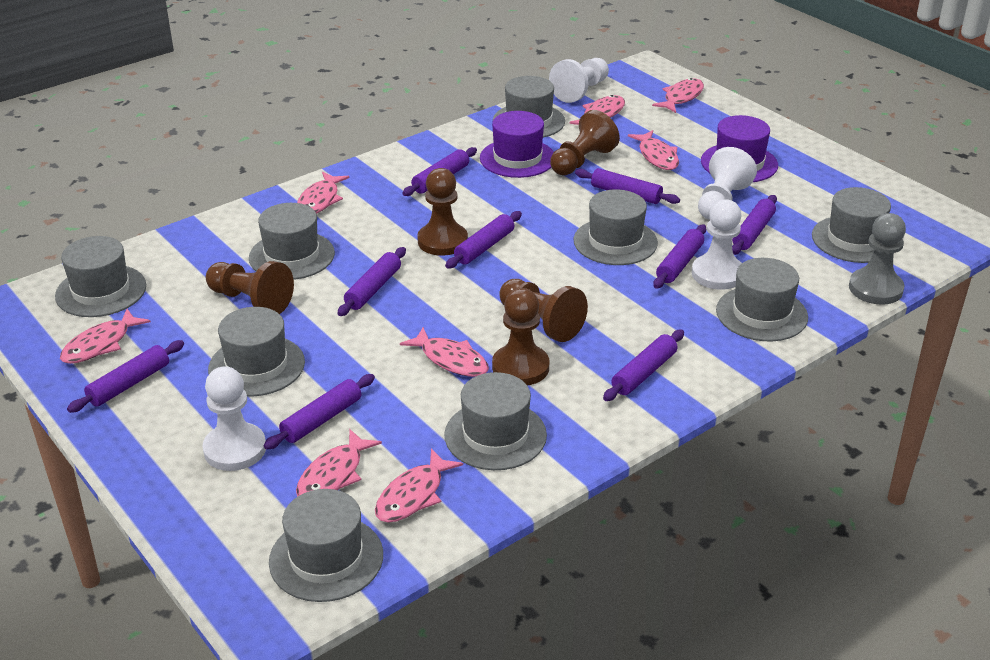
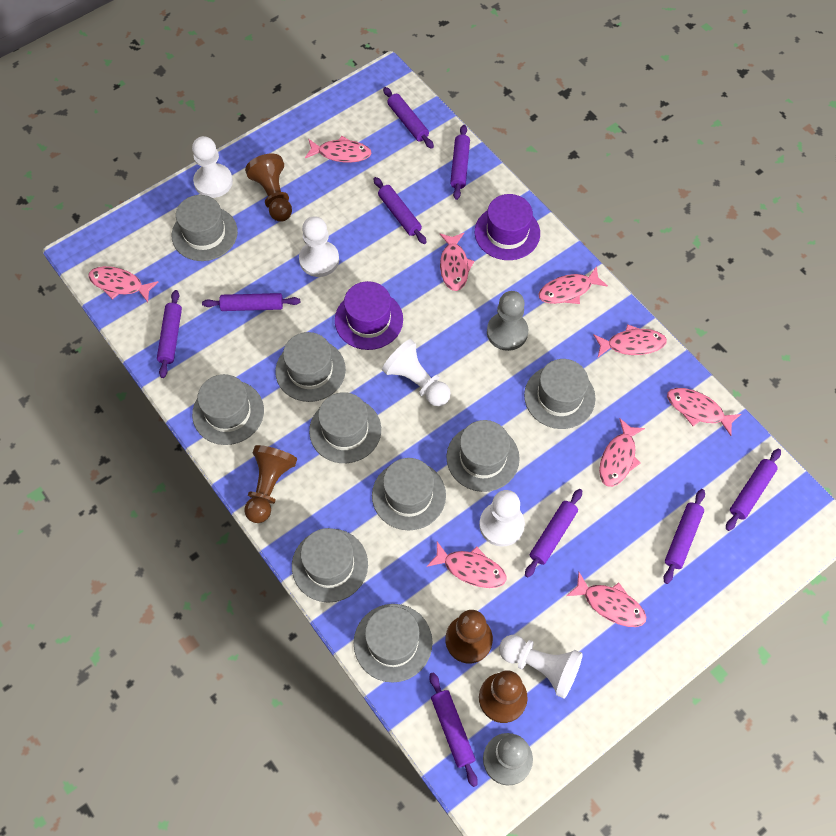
brown pawn: [206,261,294,314] [417,168,468,256] [492,288,550,385] [499,279,588,342] [550,110,620,175] = 5 -> [244,445,297,523] [245,154,292,221] [445,610,493,663] [479,670,528,723] = 4
grey pawn: [849,213,906,305] = 1 -> [483,733,533,786] [487,291,529,351] = 2
pink fish: [60,309,151,364] [296,429,382,497] [297,172,350,214] [375,448,463,523] [400,327,489,377] [569,95,625,125] [628,130,679,170] [652,78,704,113] = 8 -> [88,266,158,302] [305,136,372,163] [427,542,506,588] [440,233,474,291] [539,266,608,304] [566,572,646,627] [593,324,667,357] [599,418,645,487] [667,388,741,436] = 9
white pawn: [202,366,266,471] [549,58,609,103] [692,199,742,290] [698,147,757,220] = 4 -> [192,136,233,198] [299,216,339,277] [382,339,451,406] [479,490,525,546] [499,635,583,699] = 5

